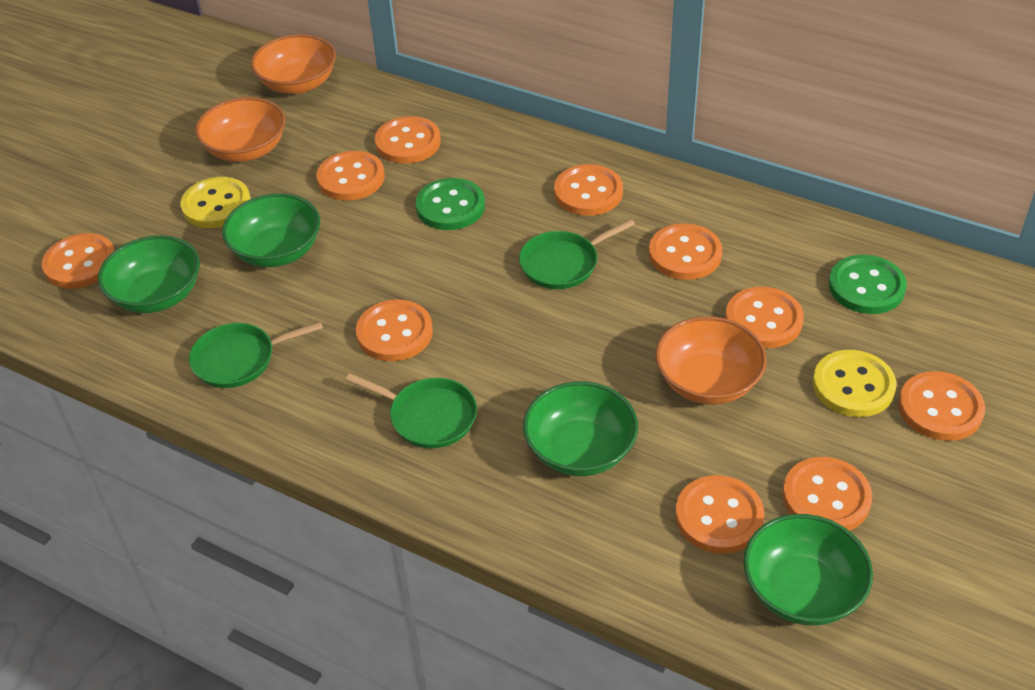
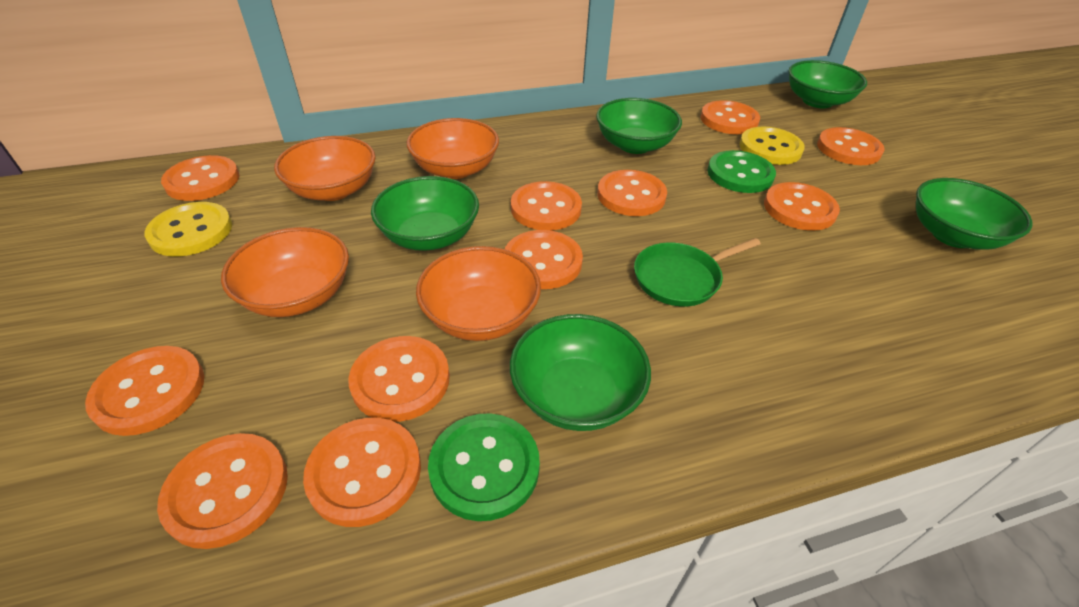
green bowl: [98,235,200,313] [222,193,320,267] [523,381,638,476] [743,514,873,626] = 4 -> [371,176,479,251] [510,314,651,431] [596,98,682,154] [788,60,867,108] [916,178,1033,250] = 5
green pan: [189,321,323,388] [345,373,477,448] [519,219,635,289] = 3 -> [634,238,761,307] = 1
orange bowl: [195,97,286,162] [251,34,336,94] [655,316,767,405] = 3 -> [221,227,349,317] [274,136,376,201] [407,118,499,179] [416,246,541,341] = 4
orange button: [42,233,115,289] [316,151,385,200] [356,300,433,361] [375,116,441,164] [554,164,623,216] [649,223,723,280] [675,475,765,554] [725,287,804,348] [782,457,872,531] [898,371,985,441] = 10 -> [85,346,204,436] [157,433,288,549] [161,155,239,201] [303,418,421,527] [348,336,450,422] [505,230,583,289] [511,181,582,230] [597,170,667,216] [701,100,760,134] [764,182,840,231] [817,127,885,165] = 11

